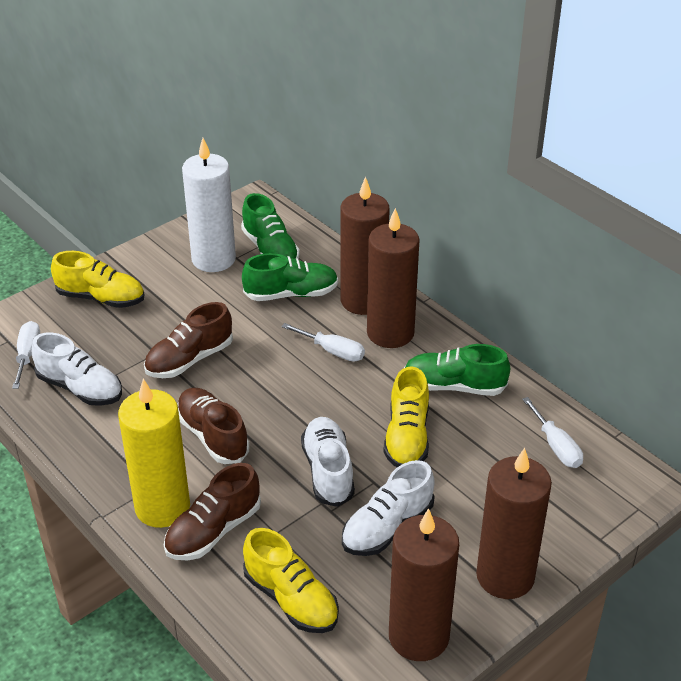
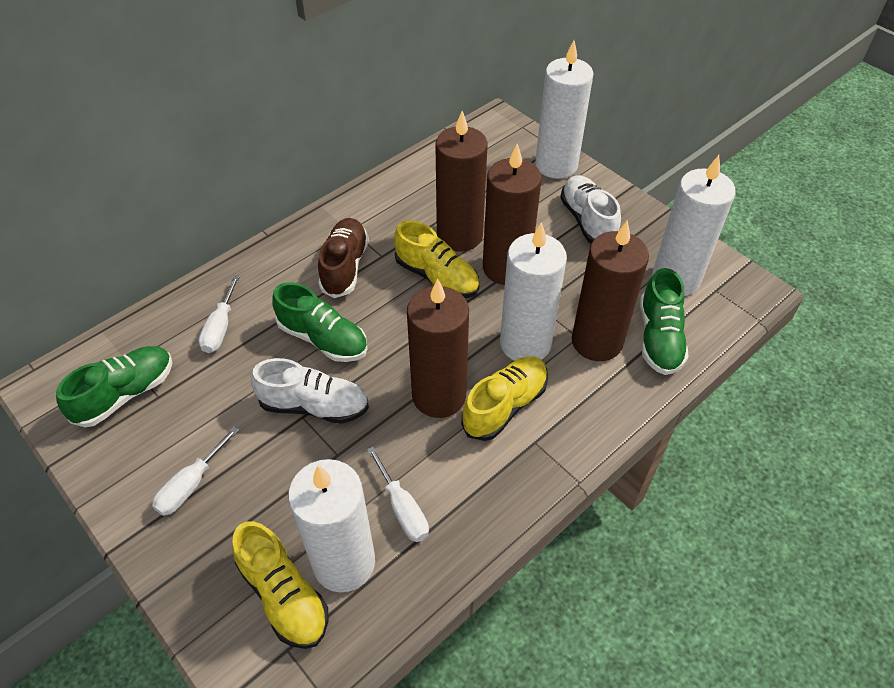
brown shoe: [144,302,233,378] [164,463,261,560] [178,388,250,464] = 3 -> [318,218,369,298] = 1
white candle: [182,138,236,272] = 1 -> [288,459,375,592] [500,222,567,361] [535,40,593,179] [652,155,736,296] = 4
white shoe: [32,332,122,406] [301,417,355,507] [342,460,435,556] = 3 -> [251,358,369,424] [560,175,621,244] = 2
yellow candle: [118,379,190,528] = 1 -> none = 0

